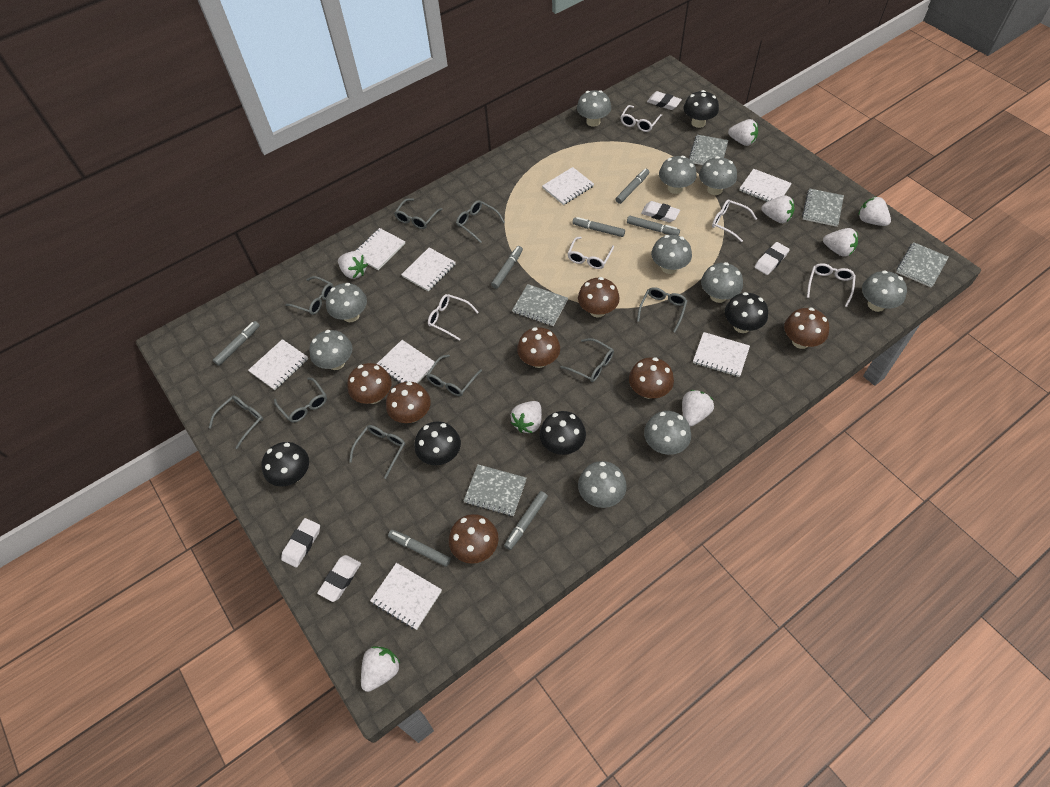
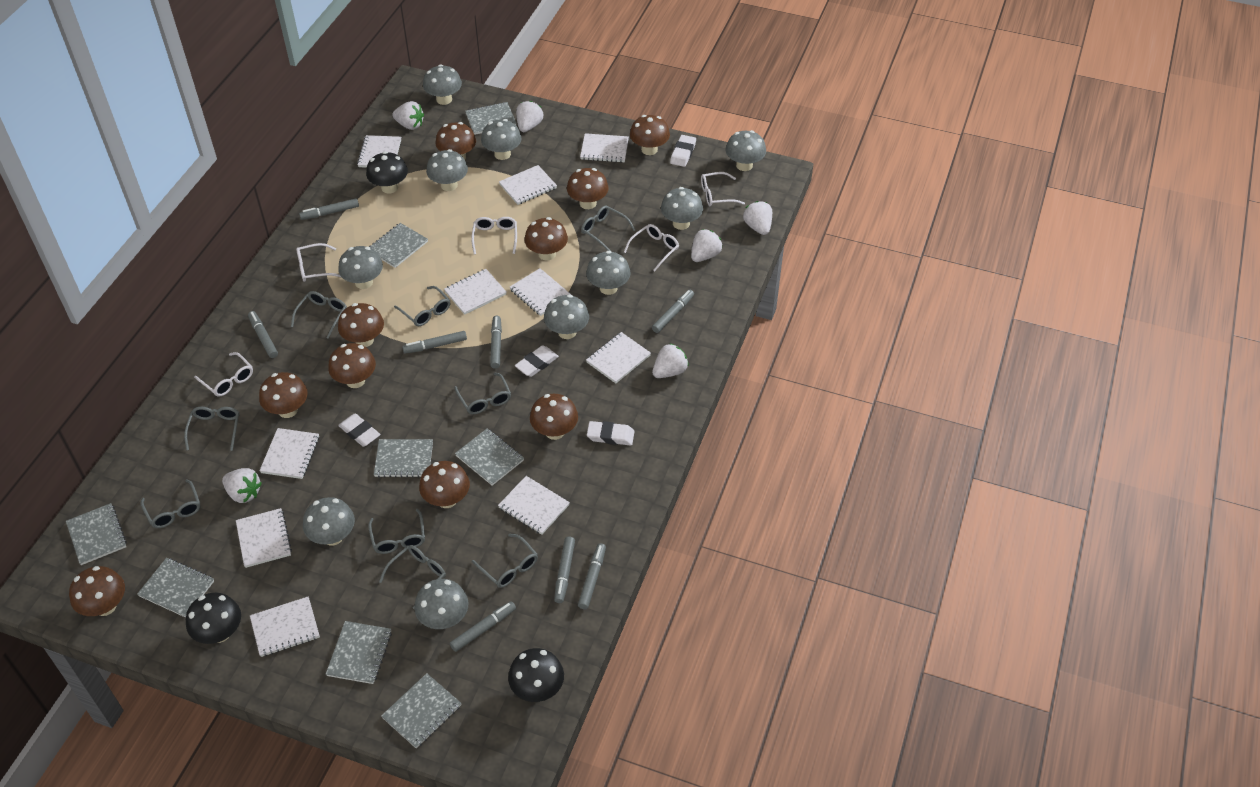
black mushroom: [261,442,309,486] [415,421,461,465] [540,411,586,455] [684,90,719,128] [725,292,768,333] = 5 -> [186,592,241,644] [366,151,408,193] [508,648,564,702] = 3
brown mushroom: [347,363,391,404] [386,382,431,423] [449,514,499,564] [517,327,560,368] [578,277,620,318] [629,357,674,399] [784,308,829,349] = 7 -> [69,566,125,616] [259,372,308,418] [328,343,376,388] [338,303,384,347] [419,461,470,508] [436,122,476,160] [524,217,568,261] [530,394,578,440] [567,168,609,209] [630,115,670,155] = 10
grey marker: [213,321,260,366] [388,530,451,567] [491,246,523,289] [504,491,548,550] [572,217,625,237] [616,169,649,204] [627,216,680,236] = 7 -> [248,311,278,358] [299,198,359,220] [402,331,467,354] [450,601,516,652] [490,315,502,369] [554,537,575,603] [578,543,606,609] [652,290,694,333] = 8
grey notebook: [464,464,527,516] [512,284,568,326] [689,135,729,165] [802,188,844,227] [896,242,949,287] = 5 -> [66,503,127,565] [137,558,214,618] [326,621,392,684] [369,223,428,268] [374,439,433,478] [381,673,461,748] [455,428,524,486] [465,102,517,135] = 8
white eraser: [281,518,320,568] [317,555,361,602] [641,201,680,222] [647,91,682,110] [755,242,790,275] = 5 -> [338,413,380,447] [515,345,559,377] [587,421,634,445] [670,135,696,167] = 4
white notebook: [248,339,308,390] [356,228,405,270] [370,563,442,630] [377,340,436,383] [401,247,456,291] [542,167,594,205] [693,332,750,377] [739,169,792,202] = 8 -> [236,508,292,568] [250,596,320,657] [259,428,319,479] [357,135,401,168] [444,269,506,315] [498,476,570,535] [499,165,557,205] [510,268,570,316] [580,133,629,163] [586,332,651,383] = 10
white strawberry: [338,251,368,279] [361,646,400,692] [511,401,542,433] [682,390,714,427] [728,119,758,146] [761,195,794,223] [823,228,858,257] [858,196,891,226] = 8 -> [222,468,262,503] [392,101,424,130] [516,101,543,132] [652,343,689,378] [691,229,723,262] [743,201,772,235] = 6

